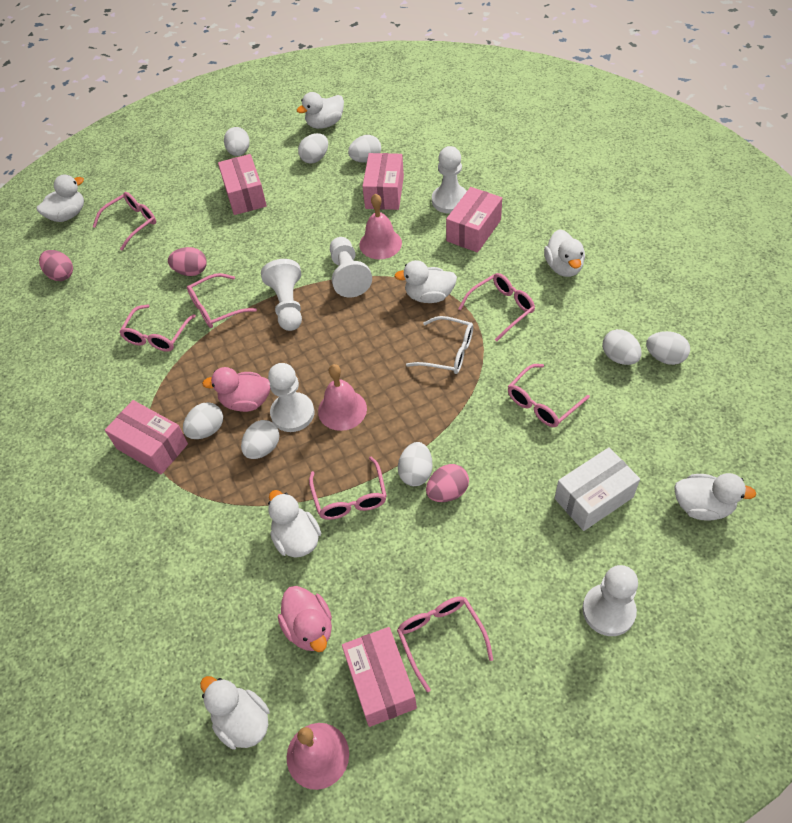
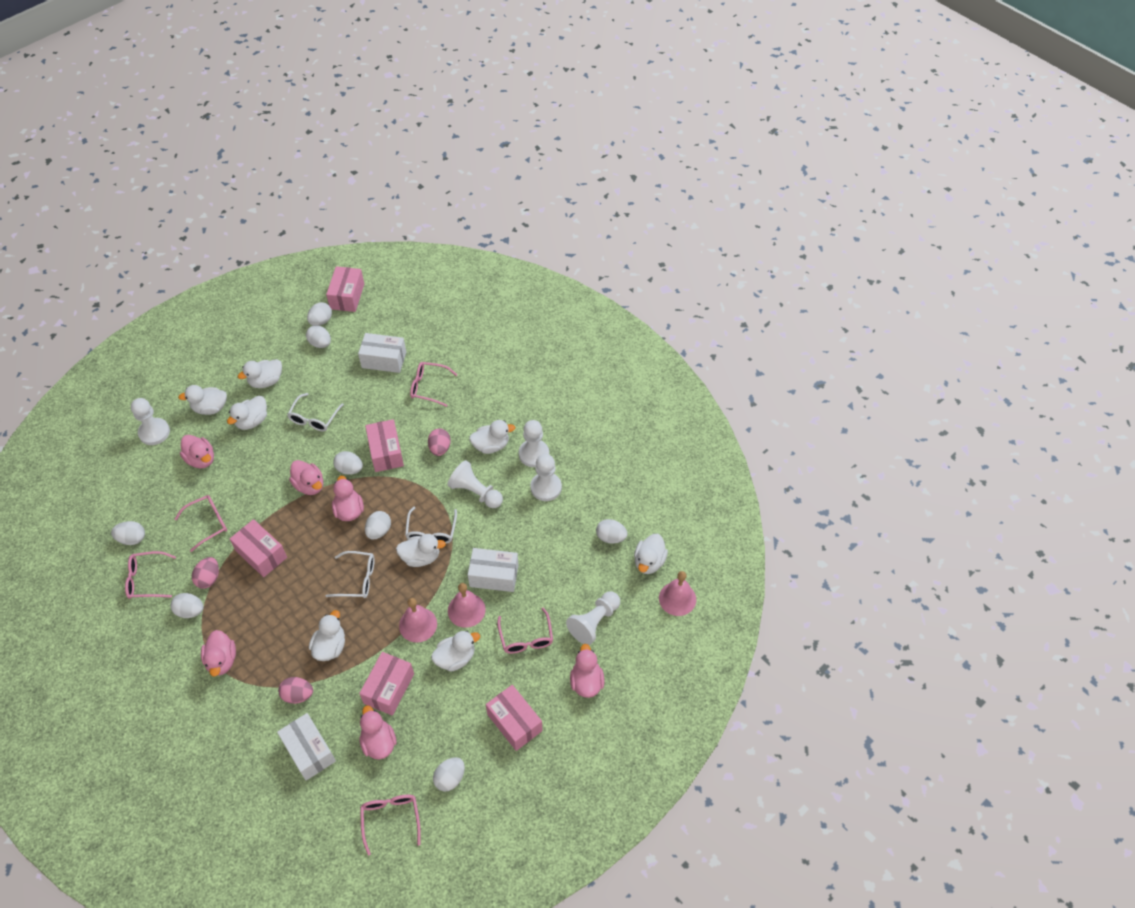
pink duck: [202,367,270,412] [278,586,332,652] = 2 -> [180,435,214,469] [201,630,236,677] [289,460,323,495] [332,476,364,521] [359,705,397,760] [570,644,604,698] = 6
pink glasses: [93,192,156,250] [119,304,196,352] [187,273,257,328] [309,457,387,520] [397,596,493,692] [458,273,535,342] [508,364,590,427] = 7 -> [125,551,176,599] [175,495,227,552] [360,795,421,856] [410,362,458,407] [497,608,553,654] = 5
white box: [555,447,640,531] = 1 -> [277,713,336,781] [358,333,406,373] [468,548,519,592] = 3
white duck: [37,175,84,222] [200,676,270,750] [268,490,321,558] [297,92,344,129] [394,260,457,303] [544,229,585,277] [674,473,756,521] = 7 -> [178,385,227,415] [227,396,267,430] [238,359,282,388] [309,610,345,661] [396,534,446,567] [431,631,480,672] [469,420,515,454] [634,534,668,574] = 8
white glasses: [406,316,473,374] = 1 -> [287,393,344,431] [326,551,375,598] [405,507,457,544] = 3

